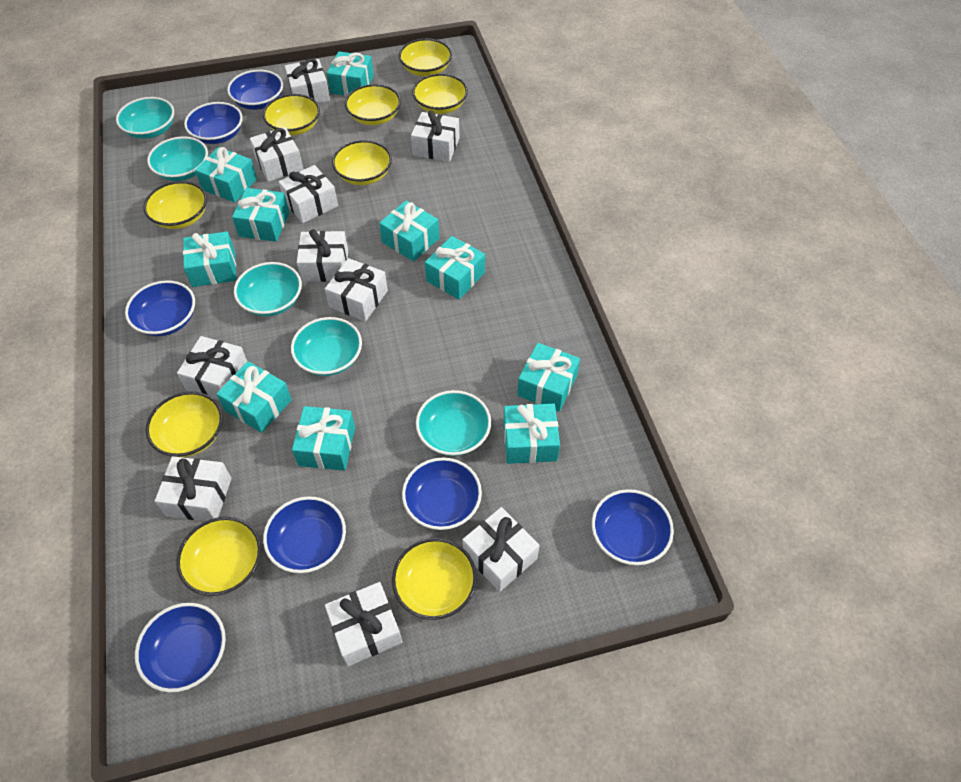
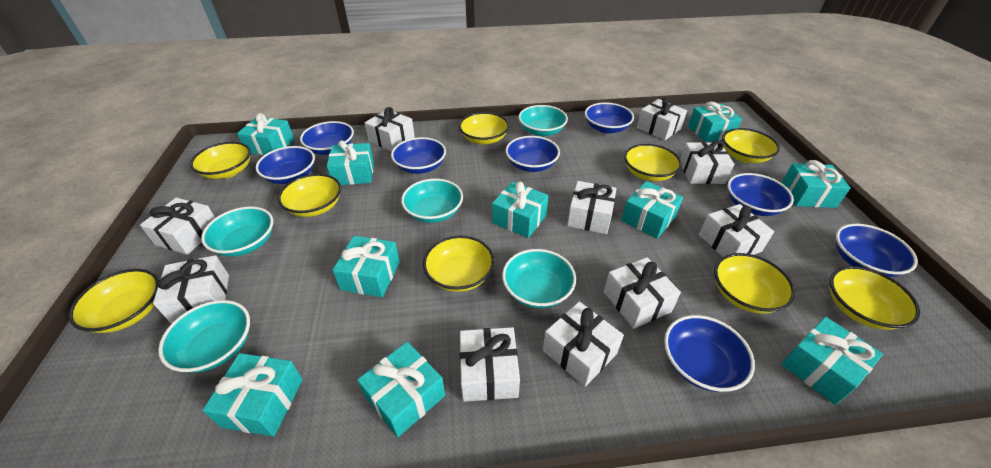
blue bowl: [125,280,195,336] [135,603,226,692] [184,102,243,144] [227,70,283,110] [263,496,346,573] [402,458,482,530] [592,489,674,566] = 7 -> [256,146,315,184] [300,121,354,155] [391,137,446,174] [506,136,560,172] [585,102,634,134] [664,315,755,392] [728,173,794,216] [836,224,918,277] = 8

